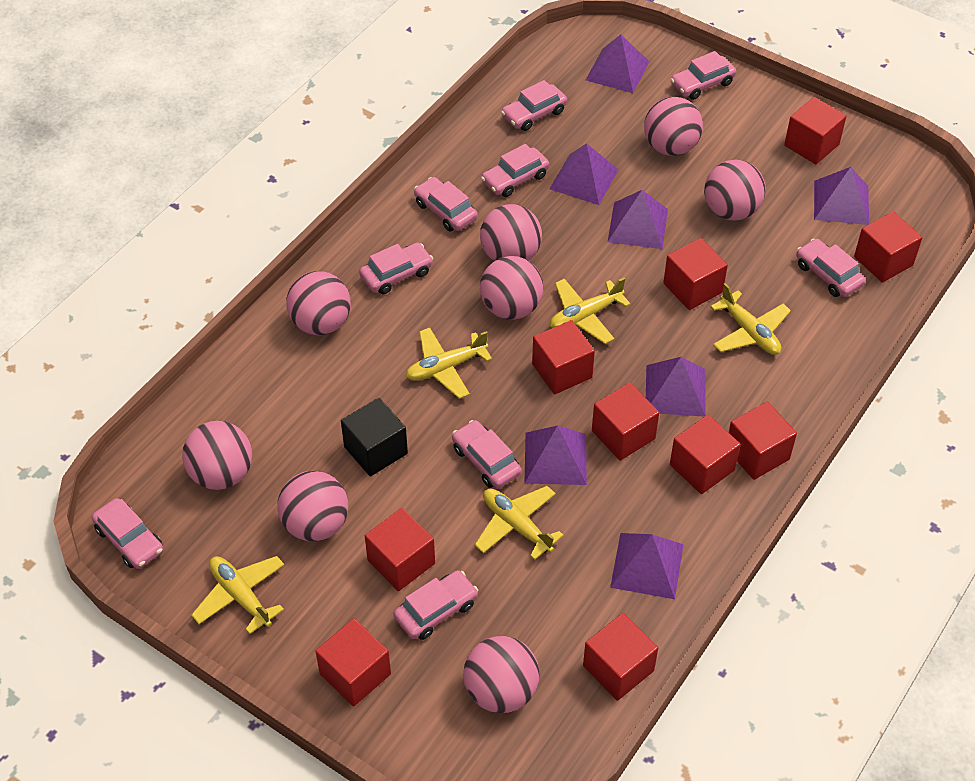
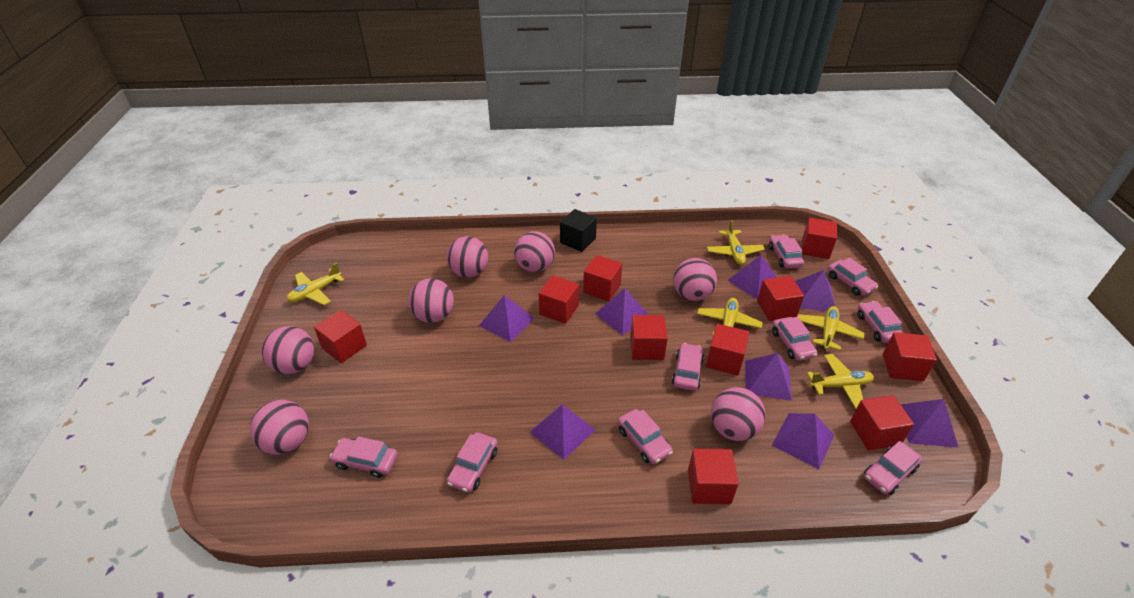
pink ball: [182,421,252,490] [277,471,348,541] [286,271,351,335] [463,636,539,713] [480,204,542,261] [480,256,543,320] [644,97,703,156] [704,160,765,221] = 8 -> [250,400,309,455] [262,326,314,374] [408,278,454,323] [447,236,488,278] [514,231,555,272] [673,258,717,301] [711,387,766,441] = 7
purple pyramid: [525,425,587,485] [549,143,618,205] [586,34,650,93] [608,190,668,249] [610,533,684,599] [646,357,706,417] [814,167,869,225] = 7 -> [479,295,534,342] [530,404,595,460] [595,288,649,335] [728,255,777,299] [745,353,792,401] [772,413,834,469] [795,270,835,311] [901,399,959,448] = 8

